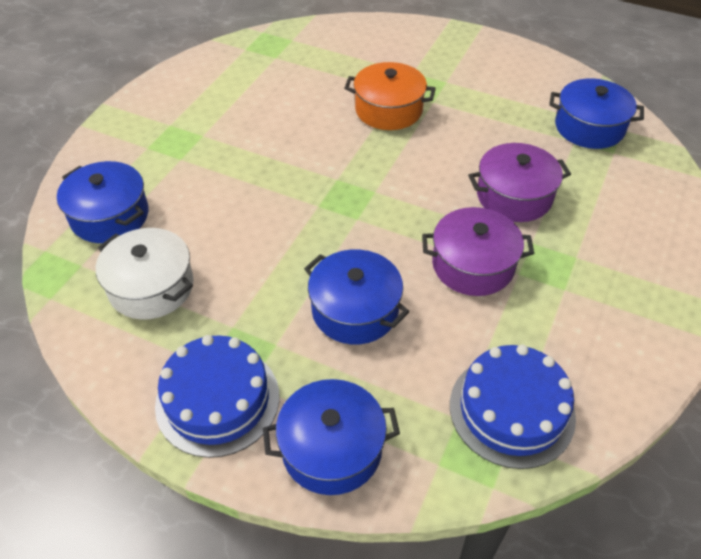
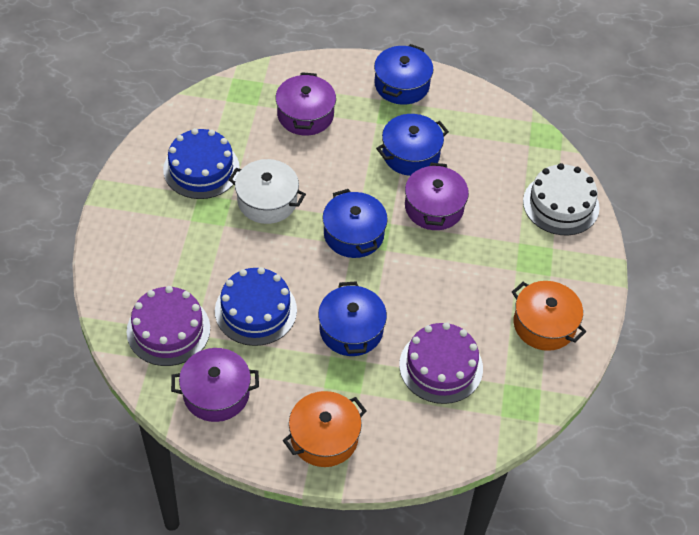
orange pot: [344,62,436,130] = 1 -> [283,391,366,467] [512,281,586,351] = 2
purple cake: none = 0 -> [127,286,210,366] [399,322,483,404] = 2
purple pot: [422,207,534,296] [468,143,571,222] = 2 -> [171,348,259,422] [276,72,336,135] [405,163,469,230] = 3
white cake: none = 0 -> [523,163,600,235] = 1

